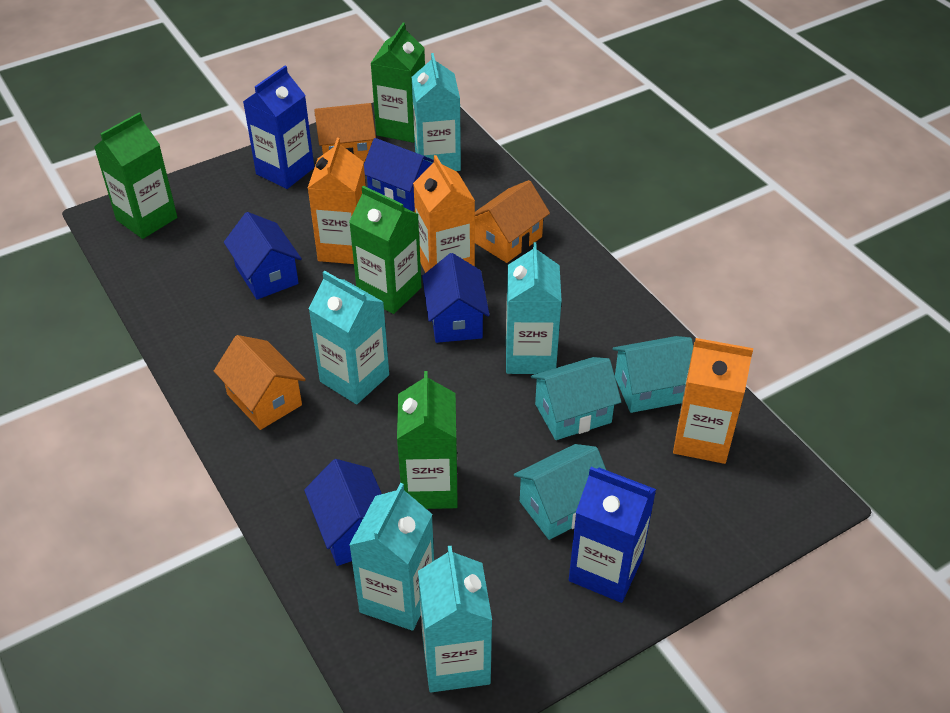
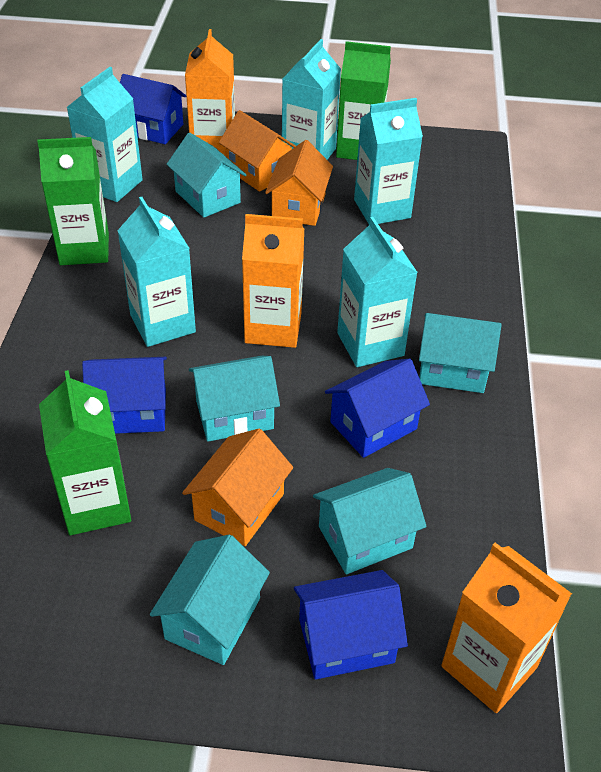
blue carton: [243,66,314,189] [569,467,656,603] = 2 -> none = 0
green carton: [94,113,177,239] [349,186,422,314] [370,23,425,143] [397,371,458,509] = 4 -> [37,137,109,265] [39,370,131,535] [336,41,391,160] = 3
turquoise house: [514,444,606,540] [531,357,621,440] [613,336,693,413] = 3 -> [150,535,270,665] [166,133,246,218] [189,356,280,442] [313,468,427,574] [419,313,502,393] = 5

